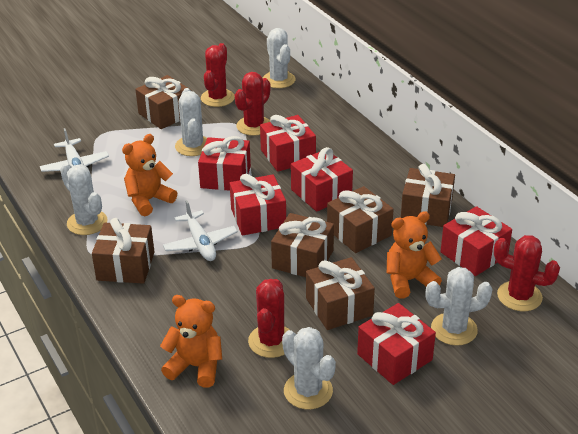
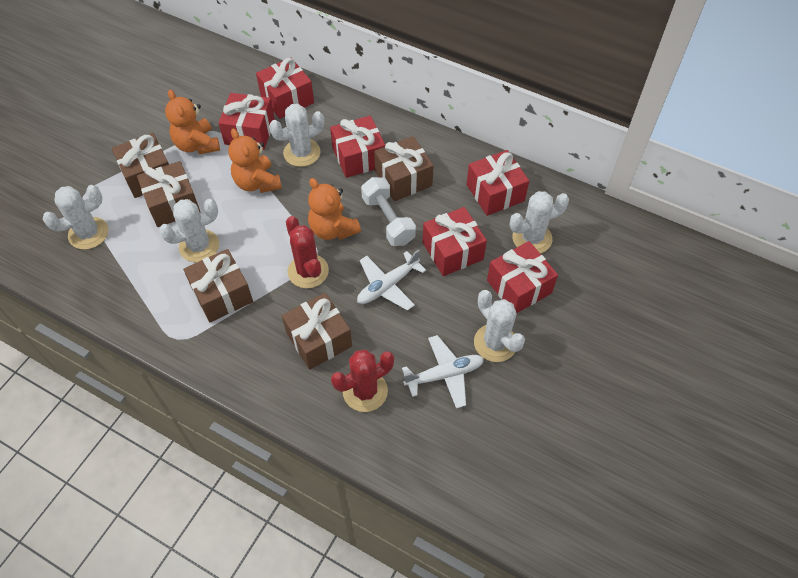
brown gift: [92,218,155,284] [135,75,191,129] [271,213,334,277] [306,257,375,330] [327,186,393,253] [401,164,455,227] = 6 -> [112,133,169,198] [137,161,200,227] [183,249,253,322] [282,293,352,370] [374,136,434,201] = 5
red cactus: [201,43,235,107] [235,72,270,136] [248,279,289,358] [494,235,560,311] = 4 -> [286,216,329,288] [331,350,394,412] = 2
white dumbbell: none = 0 -> [361,177,416,246] = 1

